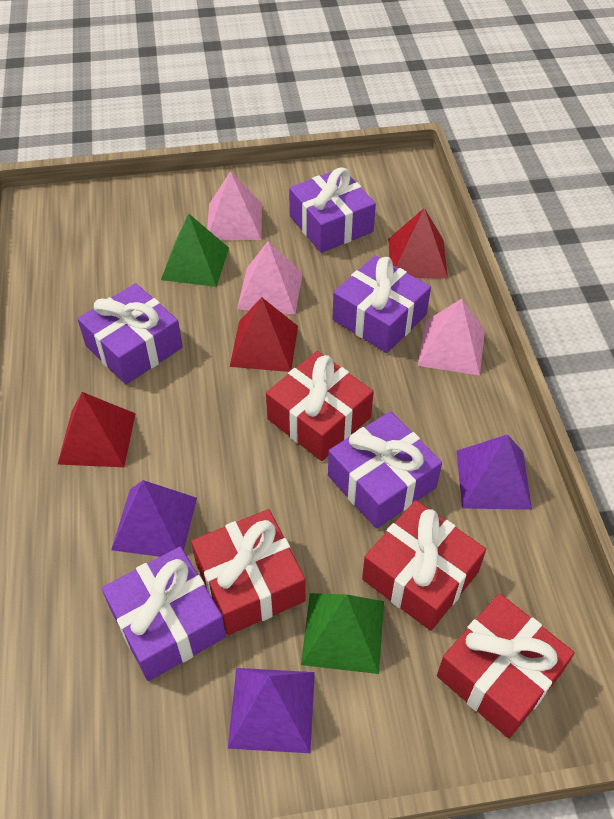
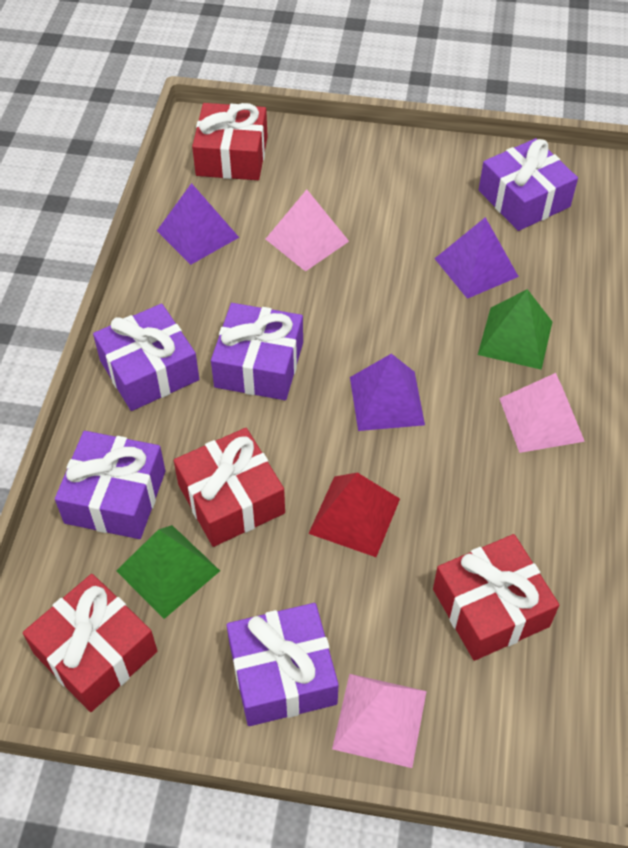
red pyramid: [57,392,136,467] [230,297,298,372] [388,208,448,278] = 3 -> [308,472,400,557] = 1

